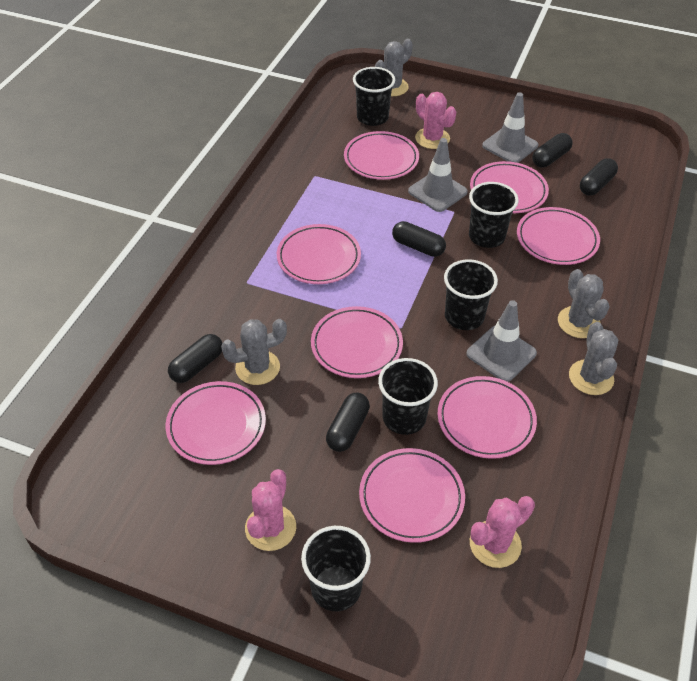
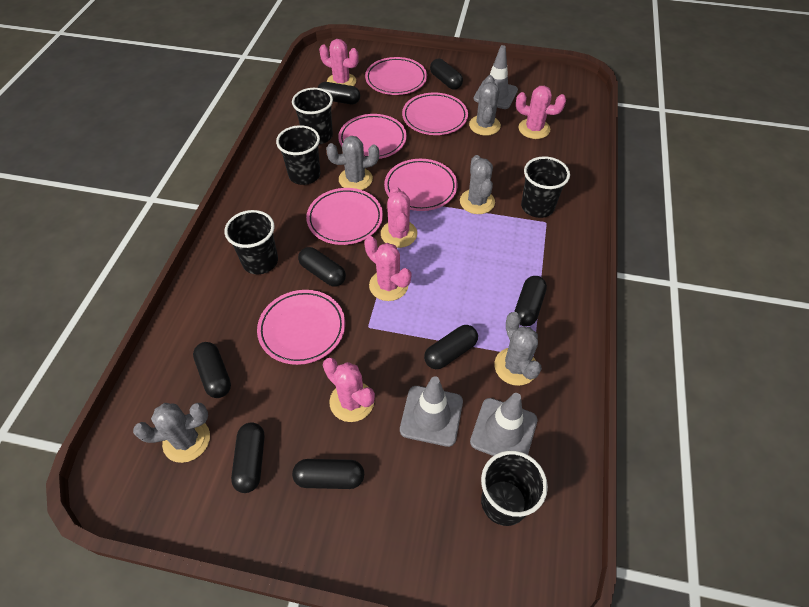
black capsule: [168,334,222,383] [326,393,370,452] [392,221,446,257] [532,133,573,167] [580,158,618,195] = 5 -> [193,342,231,398] [231,422,265,493] [292,459,364,489] [298,247,346,287] [318,82,360,104] [424,325,478,369] [430,59,463,90] [514,276,547,327] = 8
grey cactus: [221,319,287,385] [375,38,413,96] [558,269,610,338] [569,322,618,395] = 4 -> [133,403,210,463] [326,136,379,190] [460,155,495,214] [469,75,501,136] [494,312,542,386] = 5
pink cactus: [245,469,296,551] [415,92,456,149] [470,496,535,568] = 3 -> [319,39,359,86] [323,358,375,422] [364,236,411,301] [381,186,417,248] [516,86,566,139] = 5
pink plate: [166,381,266,465] [277,224,361,284] [311,306,403,378] [344,131,419,180] [359,448,465,543] [437,376,537,459] [470,161,549,213] [517,207,600,265] = 8 -> [257,290,345,365] [306,188,383,245] [338,114,407,159] [365,57,427,95] [384,159,458,211] [402,93,468,135] = 6

